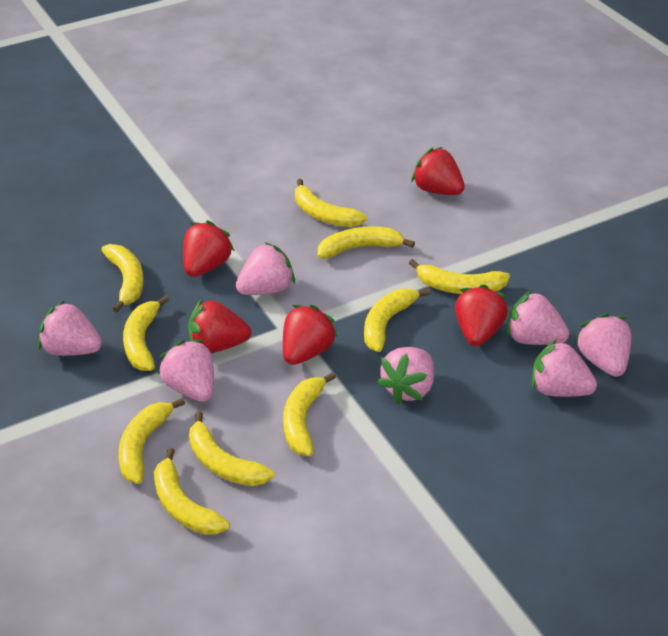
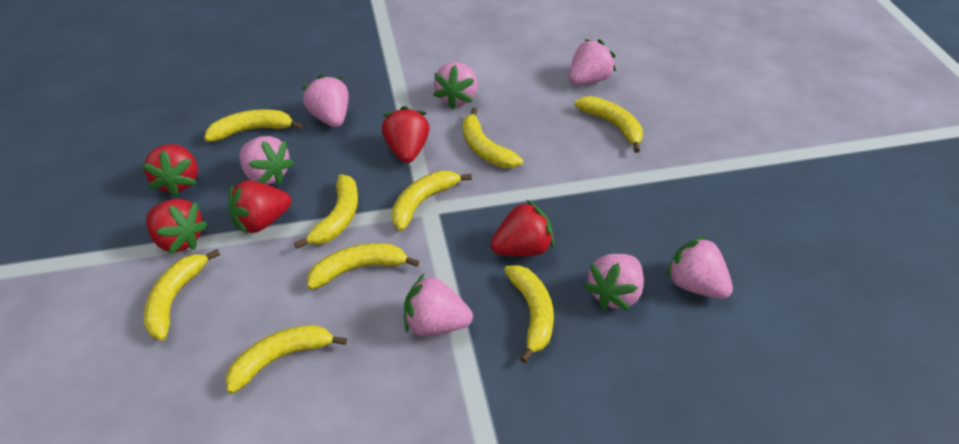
yellow banana: [101,244,144,312] [118,398,185,484] [123,295,169,371] [154,448,230,535] [189,411,274,486] [283,372,336,456] [295,179,367,227] [318,226,415,259] [364,288,430,352] [409,259,510,294] = 10 -> [144,249,220,341] [204,110,302,142] [225,325,347,394] [294,174,358,249] [307,243,419,290] [392,171,472,231] [463,107,523,168] [504,265,554,363] [574,96,643,153] = 9

